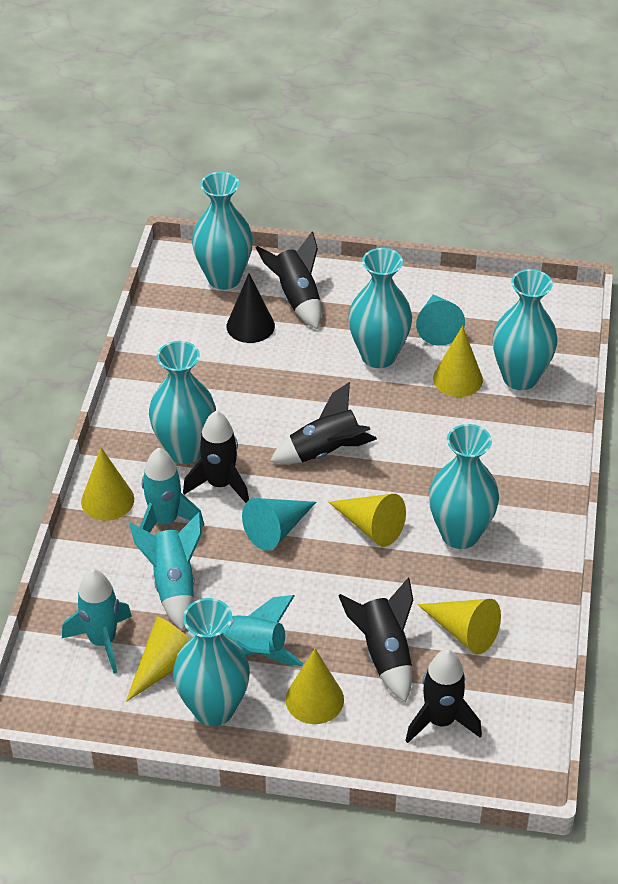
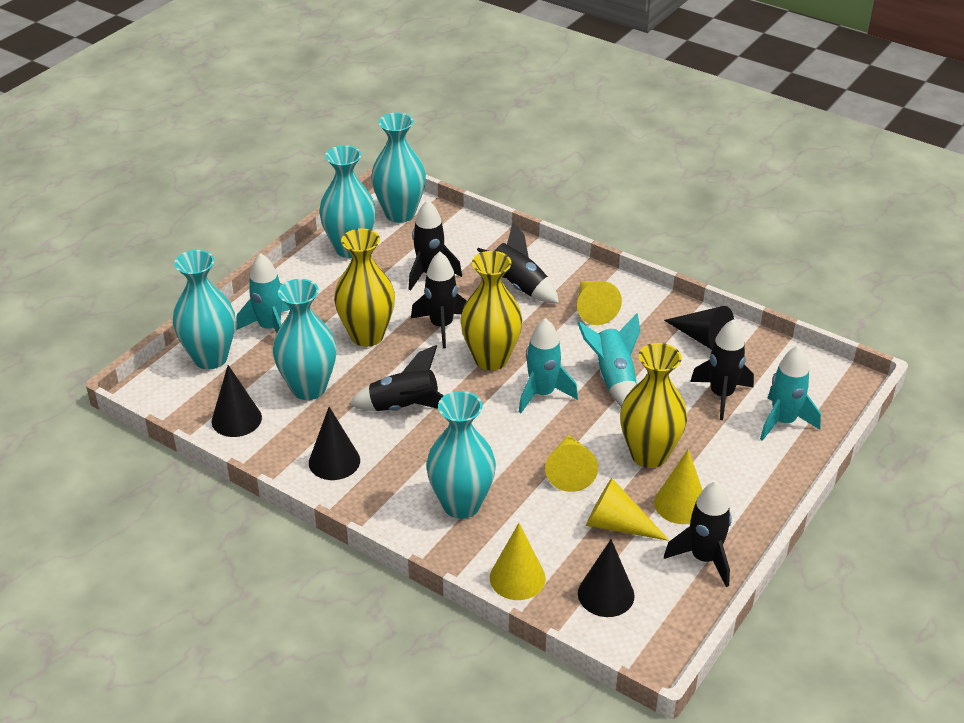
black cone: [227,273,275,343] = 1 -> [212,365,262,437] [309,407,360,480] [578,539,635,617] [664,306,734,350] = 4
black rocket: [183,411,249,503] [256,231,321,329] [270,382,377,464] [338,578,413,703] [405,649,482,743] = 5 -> [349,345,444,411] [409,200,462,290] [411,252,467,349] [477,222,559,303] [664,481,732,587] [690,319,754,420] = 6
turquoise cone: [242,498,316,551] [416,294,465,346] = 2 -> none = 0
turquoise vase: [149,341,216,464] [173,598,250,726] [192,172,253,290] [348,248,412,368] [429,424,499,549] [493,269,558,390] = 6 -> [173,250,235,369] [273,279,336,400] [319,145,376,258] [371,113,426,223] [426,391,496,519] = 5
yellow cone: [81,448,134,521] [126,616,190,702] [286,649,344,724] [329,494,406,547] [417,599,501,654] [433,326,483,397] = 6 -> [490,523,546,600] [545,434,598,492] [577,281,622,325] [586,478,669,541] [654,449,703,524] = 5
yellow vase: none = 0 -> [334,228,395,347] [460,251,522,370] [620,343,687,468] = 3

